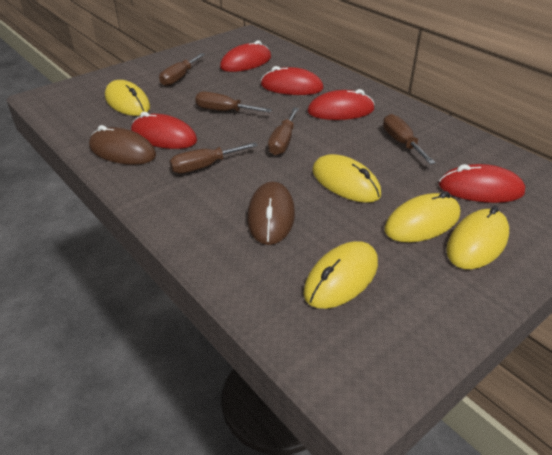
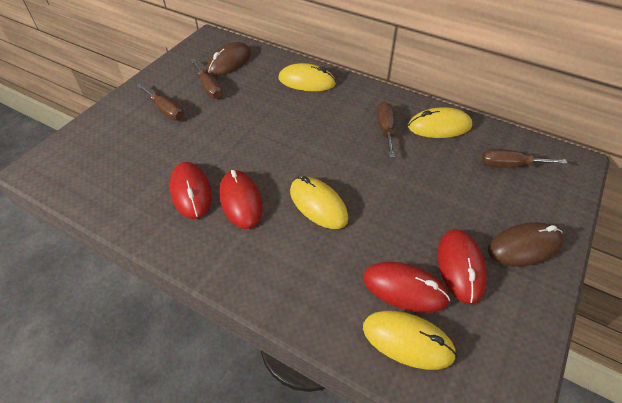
brown screwdriver: [159,53,205,86] [169,142,258,174] [195,91,272,112] [268,107,299,155] [383,114,436,164] = 5 -> [136,83,184,120] [190,59,222,99] [377,102,395,157] [482,149,567,168] = 4
red mouse: [131,112,197,149] [220,40,271,72] [261,66,324,95] [307,89,375,120] [439,164,525,203] = 5 -> [170,162,212,219] [220,170,263,229] [363,262,450,313] [437,229,487,304] = 4
yellow mouse: [105,80,150,116] [304,241,378,309] [312,154,381,203] [384,191,460,242] [446,206,509,269] = 5 -> [279,63,336,91] [290,176,348,229] [363,311,457,370] [408,107,472,138] = 4

